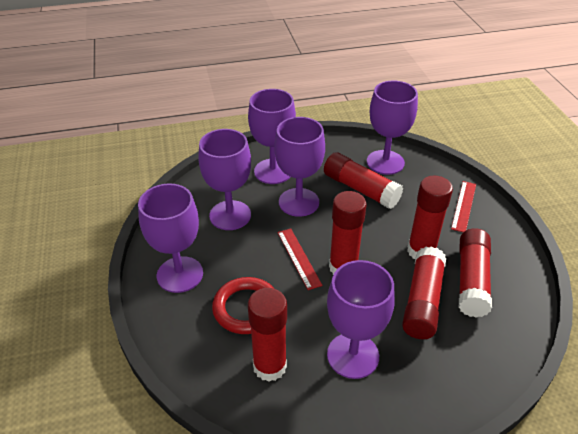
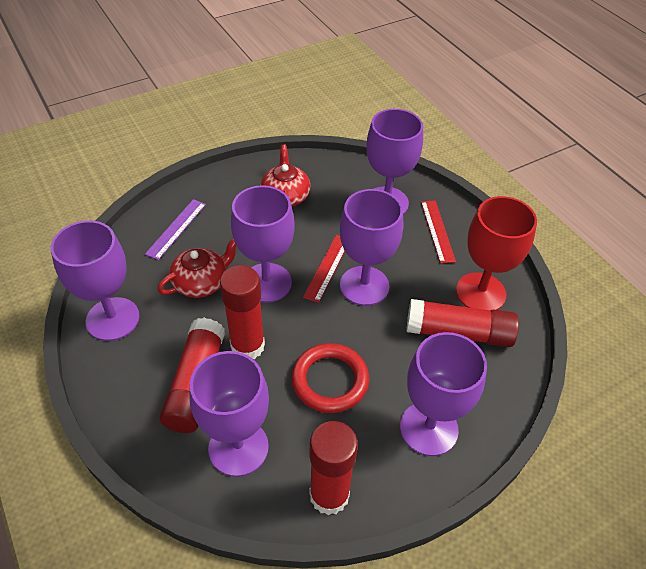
purple ruler: none = 0 -> [145,199,206,260] = 1
red glue stick: [248,288,287,382] [324,152,403,209] [329,191,366,275] [402,246,446,339] [407,175,453,259] [459,228,492,318] = 6 -> [160,318,225,433] [220,265,265,359] [309,421,358,515] [407,299,519,347] = 4
red goblet: none = 0 -> [456,196,537,310] = 1
red teapot: none = 0 -> [157,238,236,298] [260,144,310,207] = 2

